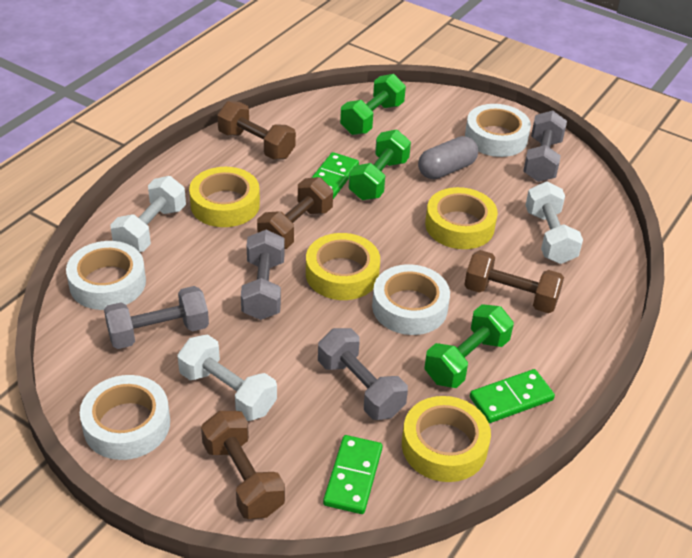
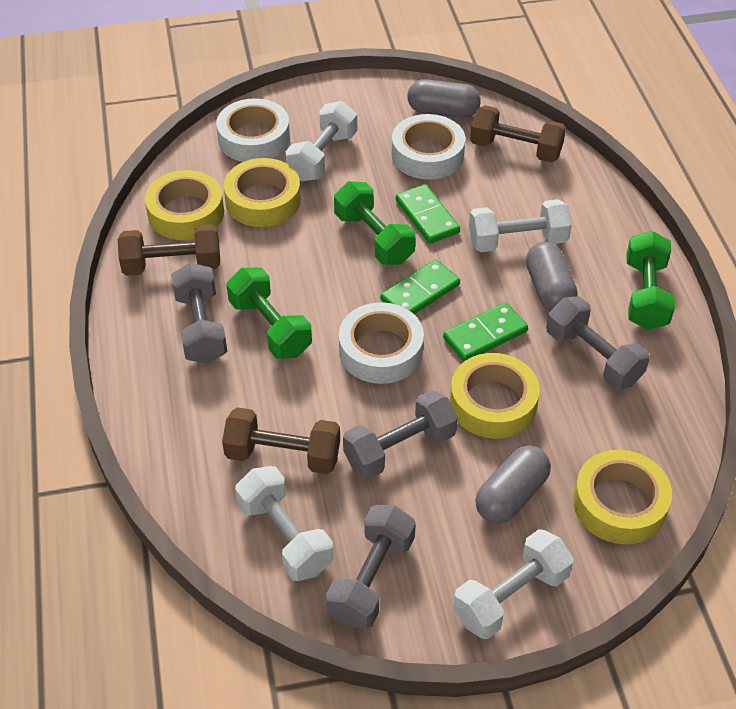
brown dumbbell: [201,411,285,519] [217,101,296,160] [257,177,333,249] [464,250,564,313] = 4 -> [118,224,220,276] [222,407,340,474] [470,105,566,163] = 3
grey capsule: [418,136,478,179] = 1 -> [407,79,480,118] [475,445,551,524] [526,242,578,311] = 3
white dumbbell: [110,176,186,252] [177,334,277,421] [525,182,583,264] = 3 -> [235,466,333,581] [285,101,357,181] [453,529,574,639] [469,199,572,252] = 4
white tape: [66,241,146,310] [80,375,170,460] [372,264,450,335] [465,104,531,157] = 4 -> [216,98,290,162] [339,302,424,384] [392,114,465,180] = 3

